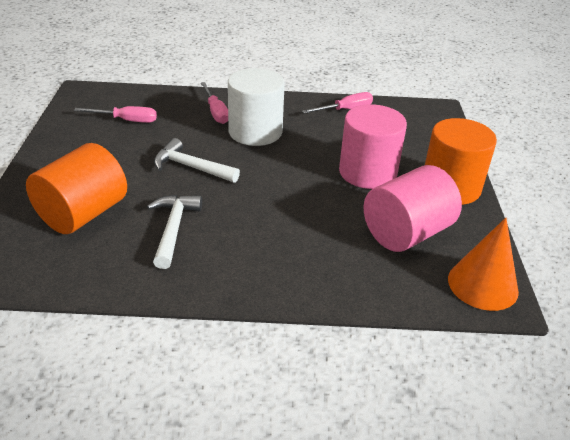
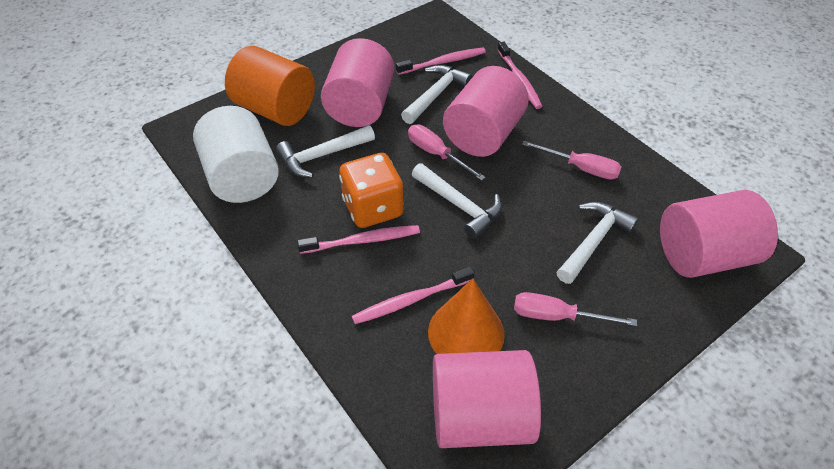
orange cylinder: [26,143,127,234] [425,118,497,205] = 2 -> [225,46,315,126] = 1
orange dice: none = 0 -> [339,153,404,228] = 1
pink cylinder: [339,104,407,189] [364,165,462,252] = 2 -> [321,38,394,127] [433,350,541,448] [443,66,529,157] [660,190,778,278] = 4
pink toothbrush: none = 0 -> [297,225,420,254] [352,266,475,324] [396,48,486,75] [498,42,543,109] = 4
white hammer: [147,195,202,269] [154,138,240,183] = 2 -> [276,125,375,178] [401,65,472,124] [412,163,502,239] [557,202,639,284] = 4

